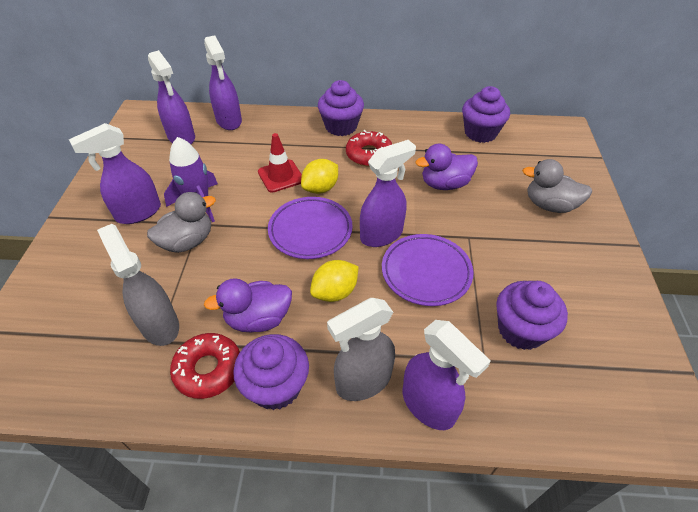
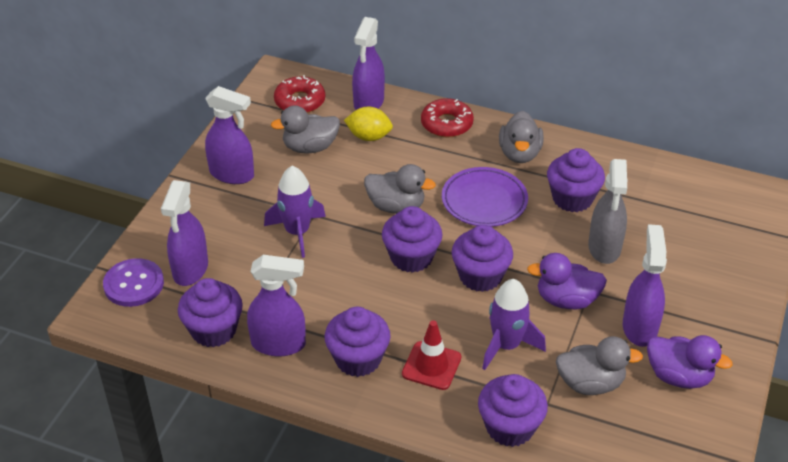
grey duck: [147,192,216,253] [522,159,592,213] = 2 -> [271,105,340,154] [364,164,436,214] [499,111,544,163] [556,336,643,395] = 4
grey spray bottle: [97,224,179,346] [327,298,395,401] = 2 -> [588,159,628,264] = 1
purple button: none = 0 -> [103,258,164,307] = 1
purple cupcake: [233,334,309,410] [318,80,364,136] [462,86,510,143] [496,281,568,350] = 4 -> [178,278,243,348] [324,307,391,377] [382,206,443,273] [452,225,513,292] [478,374,548,447] [547,148,605,212] = 6
purple plate: [268,197,353,259] [382,234,473,306] = 2 -> [442,167,528,227] = 1
purple rocket: [164,137,218,222] = 1 -> [264,166,326,258] [482,279,546,370] = 2
yellow lemon: [301,159,338,194] [310,260,359,302] = 2 -> [344,107,393,141] = 1

